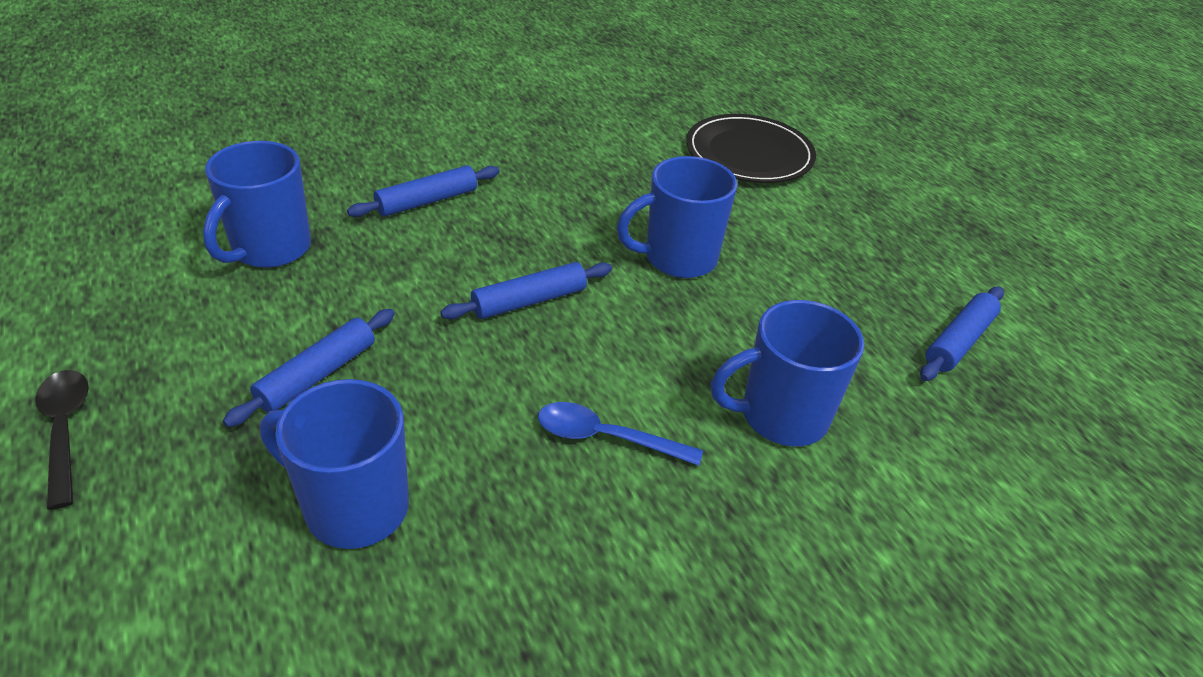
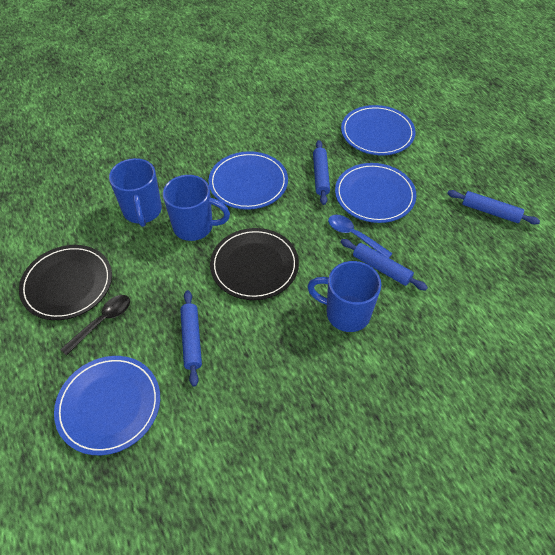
black plate: [686,114,816,183] = 1 -> [19,245,112,320] [210,228,299,300] = 2
blue mug: [203,141,311,268] [260,379,409,549] [617,156,737,278] [711,300,864,446] = 4 -> [109,158,162,227] [163,175,230,241] [307,261,381,332] = 3
blue plate: none = 0 -> [54,356,160,455] [209,151,288,210] [335,163,416,223] [341,105,416,155] = 4

